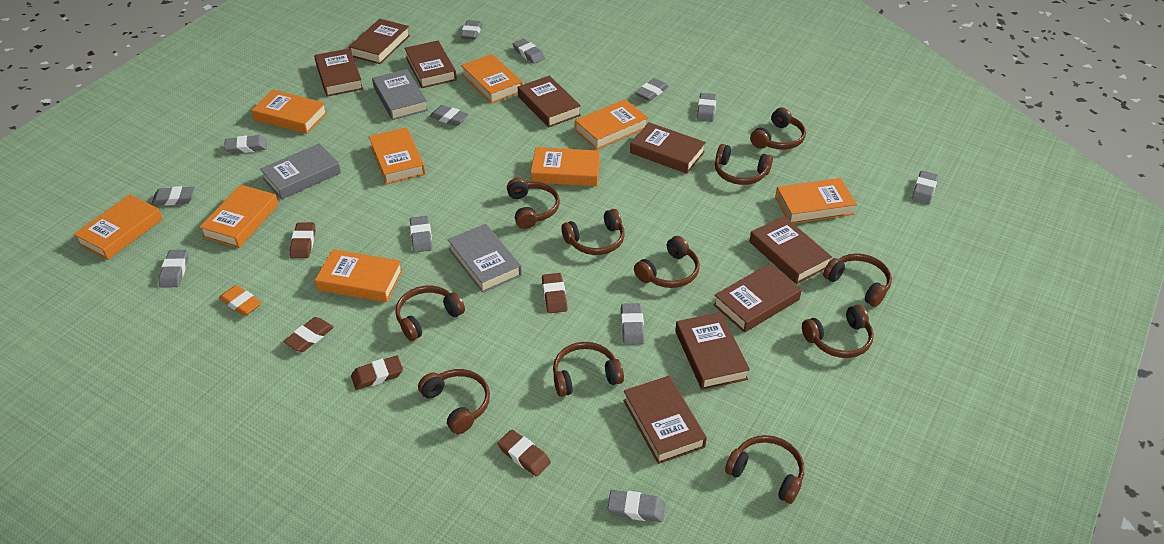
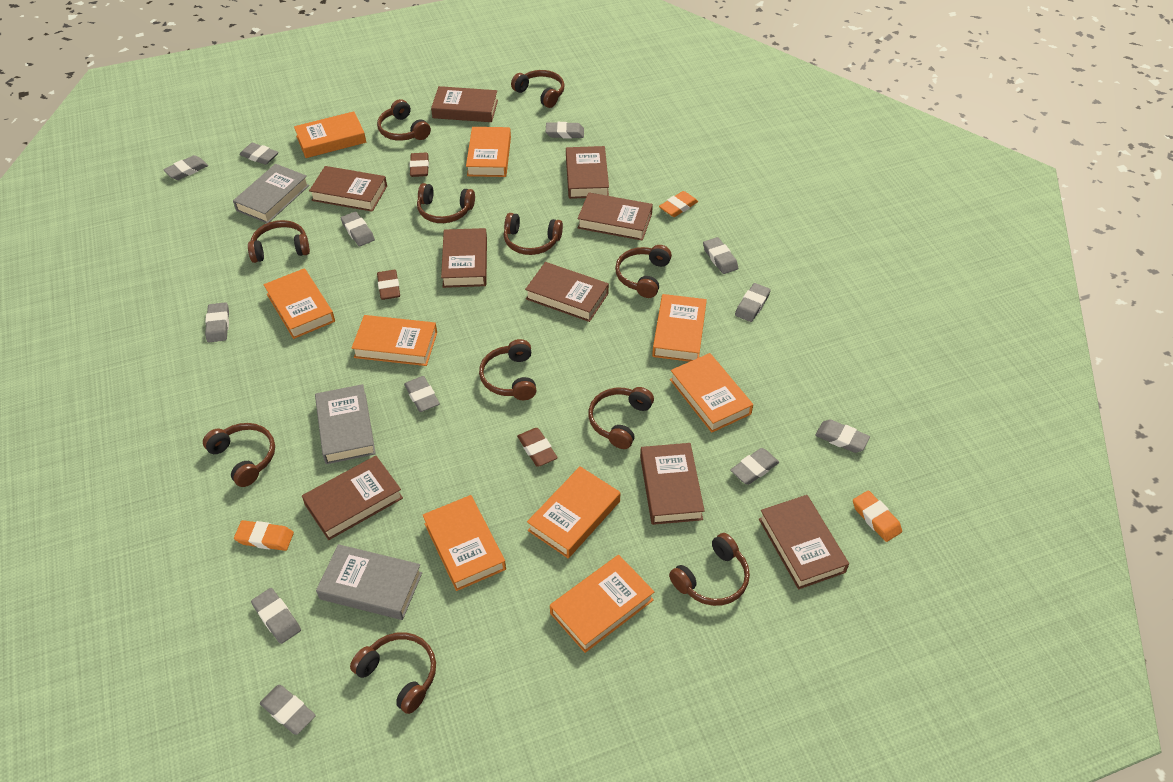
brown eraser: [283,317,334,352] [290,222,315,258] [351,355,403,390] [497,430,551,477] [542,273,568,313] = 5 -> [377,270,400,300] [410,153,429,177] [517,428,558,467] = 3
orange eraser: [219,285,262,316] = 1 -> [234,520,294,551] [659,191,698,217] [853,490,902,542] = 3

